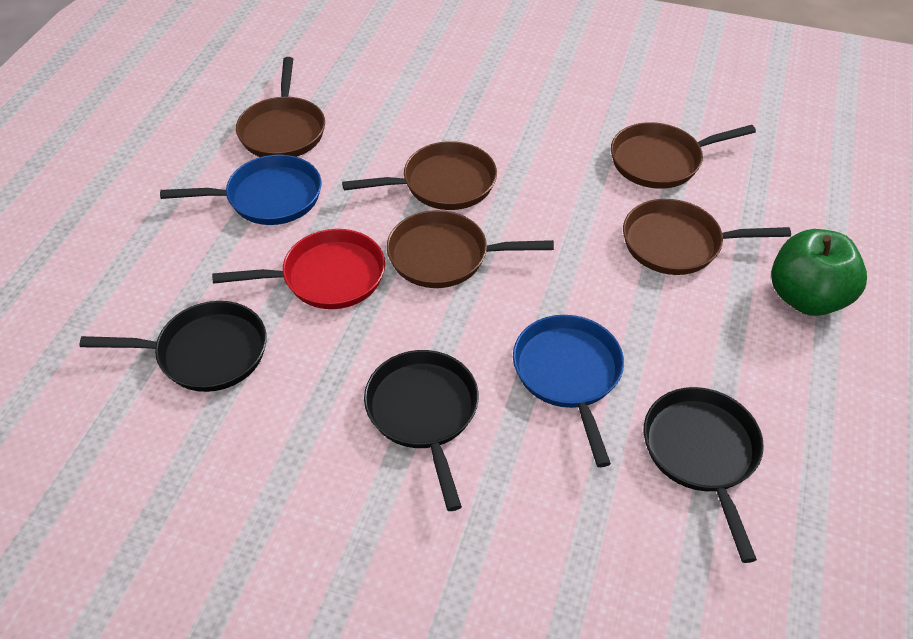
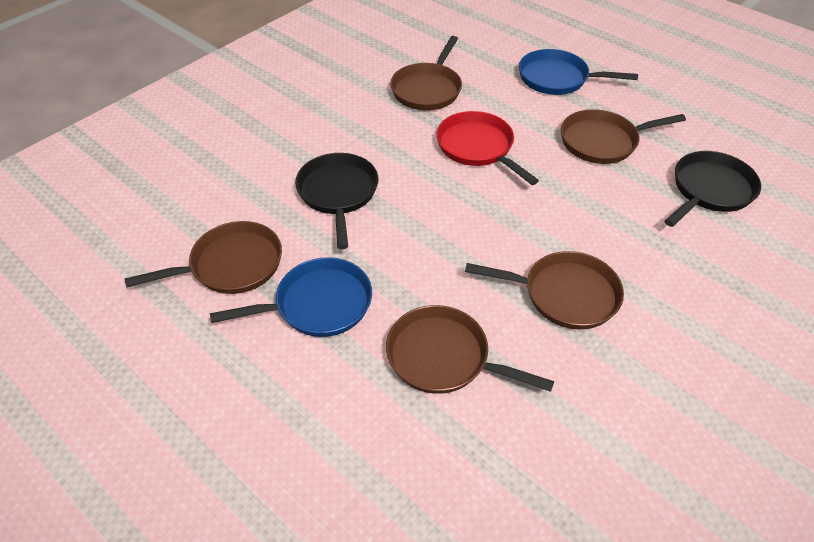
black pan: [79,301,267,392] [364,350,479,511] [644,387,764,563] = 3 -> [295,153,378,249] [664,151,761,227] = 2
green apple: [771,229,867,316] = 1 -> none = 0

